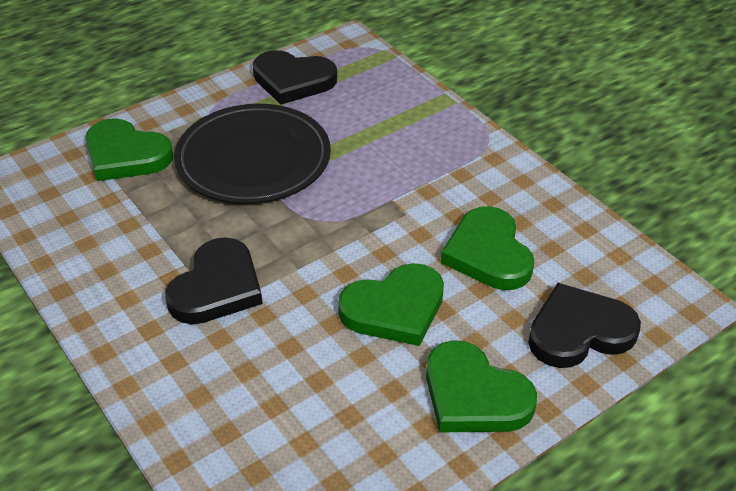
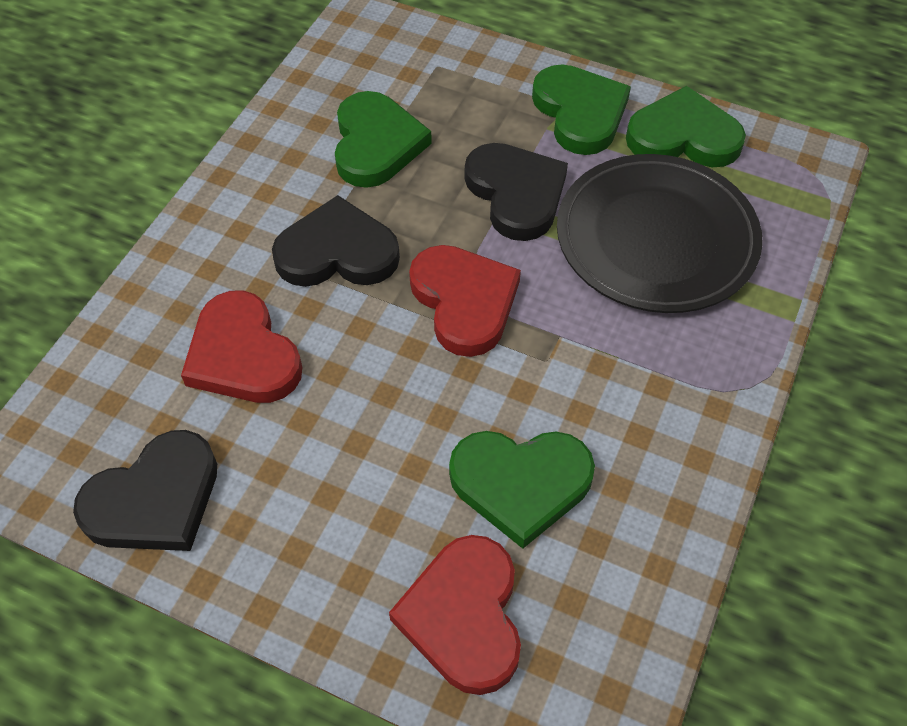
red heart: none = 0 -> [181,290,302,403] [389,535,521,695] [409,245,521,357] = 3

